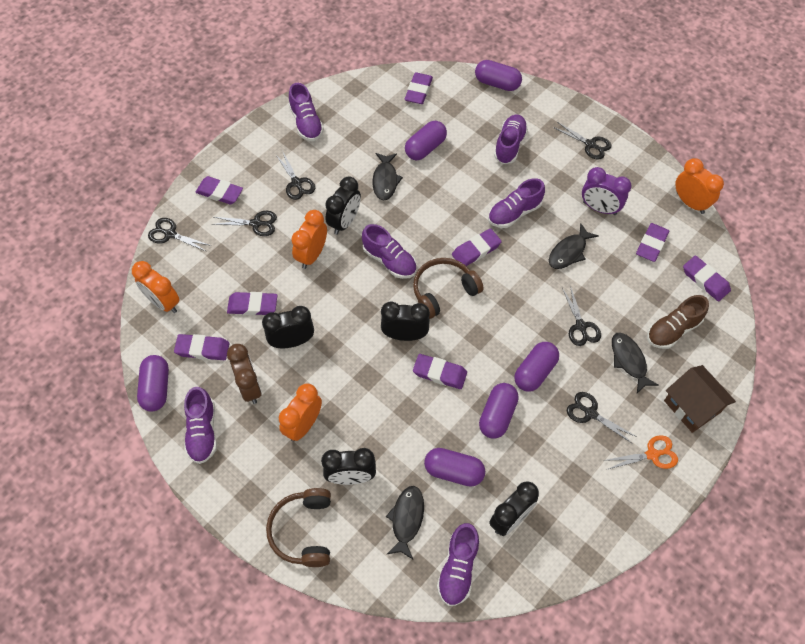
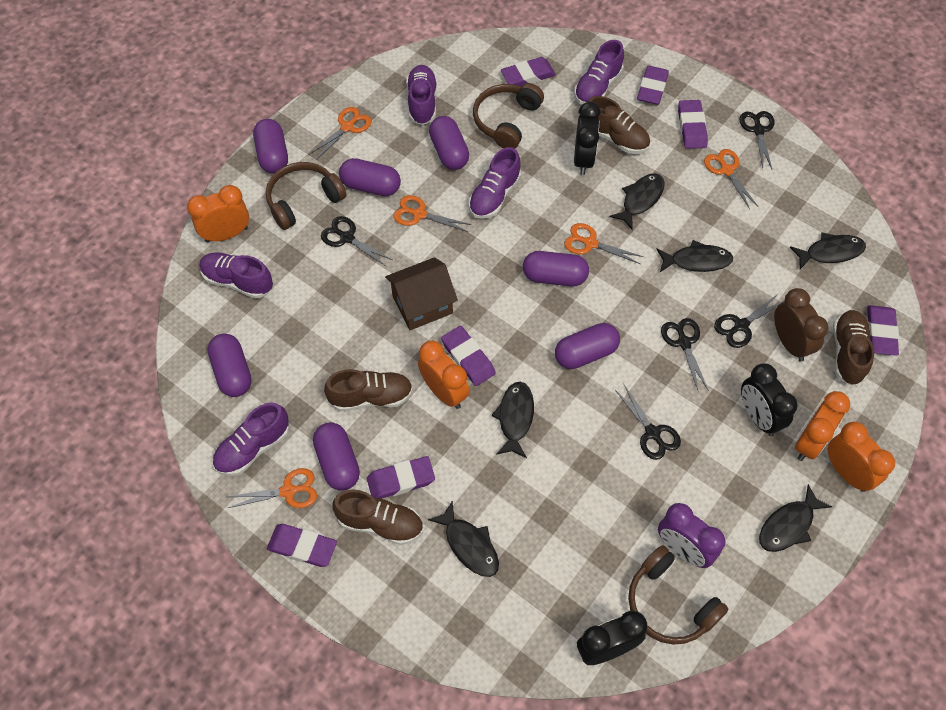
black clock: [262,306,314,348] [321,448,376,485] [325,177,361,235] [381,301,430,341] [489,482,539,536] = 5 -> [574,102,601,175] [577,611,647,665] [741,363,798,436] = 3
black fish: [372,153,403,200] [386,486,424,559] [549,223,598,269] [612,333,659,393] = 4 -> [428,500,499,577] [492,382,534,458] [609,173,665,230] [657,240,733,272] [759,484,832,552] [790,233,866,269] = 6
black scissors: [148,218,211,252] [212,211,277,236] [276,152,315,200] [553,122,612,160] [562,286,601,346] [567,392,637,444] = 6 -> [321,216,392,267] [614,385,681,460] [661,318,709,393] [714,293,785,348] [740,111,775,169] = 5
brown headphones: [266,488,331,567] [413,258,484,319] = 2 -> [266,162,346,230] [473,83,544,149] [628,545,728,645] = 3
brown shoe: [647,295,709,349] = 1 -> [324,369,413,411] [332,490,423,545] [588,96,650,154] [833,310,874,385] = 4
orange scissors: [603,435,678,470] = 1 -> [228,468,317,508] [310,107,371,160] [394,195,471,232] [564,223,644,264] [704,149,758,209] = 5
purple capsule: [137,355,169,412] [405,121,447,160] [424,448,485,487] [475,60,522,91] [479,383,519,439] [514,342,559,392] = 6 -> [207,333,252,397] [253,119,288,174] [313,422,360,491] [339,158,401,196] [429,116,469,170] [523,251,589,286] [555,323,620,369] = 7
purple eraser: [174,334,230,360] [195,176,243,205] [227,292,277,315] [405,73,433,104] [413,354,467,389] [452,228,502,266] [636,223,669,262] [683,255,731,301] = 8 -> [267,524,337,567] [367,456,435,499] [441,326,496,386] [501,57,556,86] [637,66,669,105] [678,100,708,149] [867,305,899,356] = 7
purple shoe: [184,387,217,464] [289,83,324,141] [362,224,417,279] [437,523,479,606] [488,178,545,228] [494,115,528,164] = 6 -> [200,252,273,298] [212,402,289,476] [406,65,437,125] [469,147,521,219] [574,40,624,105] = 5

